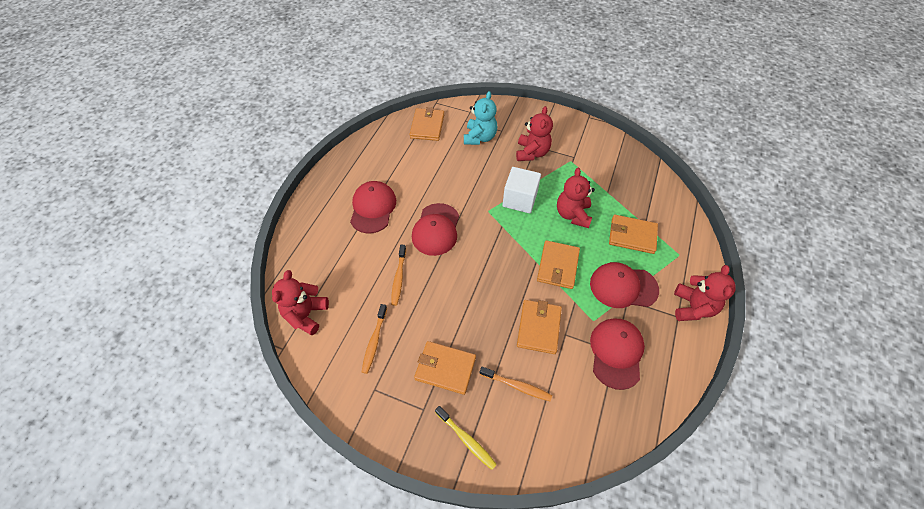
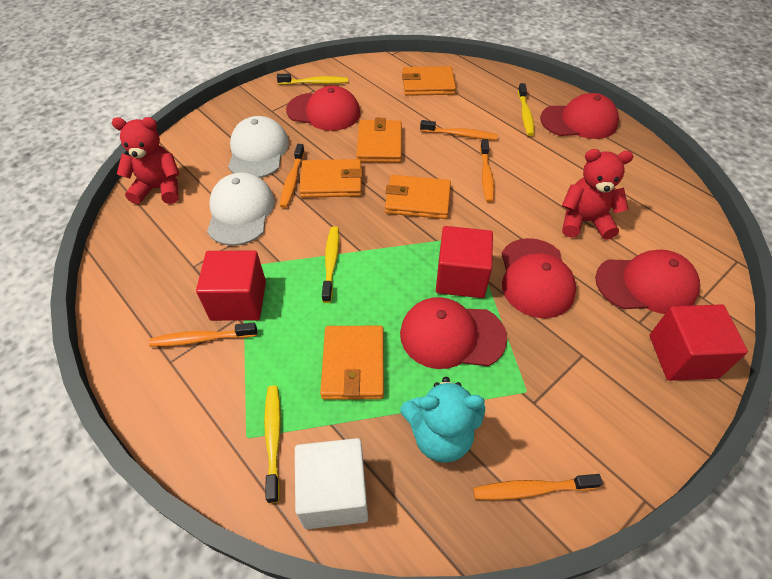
orange toothbrush: [362,304,387,374] [391,245,406,306] [480,366,552,401] = 3 -> [149,323,257,347] [280,144,305,208] [420,120,498,140] [473,474,603,500] [480,139,494,203] = 5
red cap: [350,181,396,234] [412,203,459,256] [590,262,659,308] [590,319,645,390] = 4 -> [286,86,361,131] [400,297,507,369] [502,238,576,318] [540,93,619,139] [595,250,700,314] = 5
red cube: none = 0 -> [196,251,266,321] [436,226,493,298] [650,304,748,381] = 3
red teddy bear: [272,270,329,335] [516,106,553,161] [557,168,595,228] [674,265,736,321] = 4 -> [112,117,179,204] [562,149,633,240] = 2
white cap: none = 0 -> [207,173,275,246] [228,116,289,178] = 2
yellow toothbrush: [435,406,497,470] = 1 -> [264,385,281,503] [277,74,348,85] [322,226,339,303] [518,83,534,136] = 4

